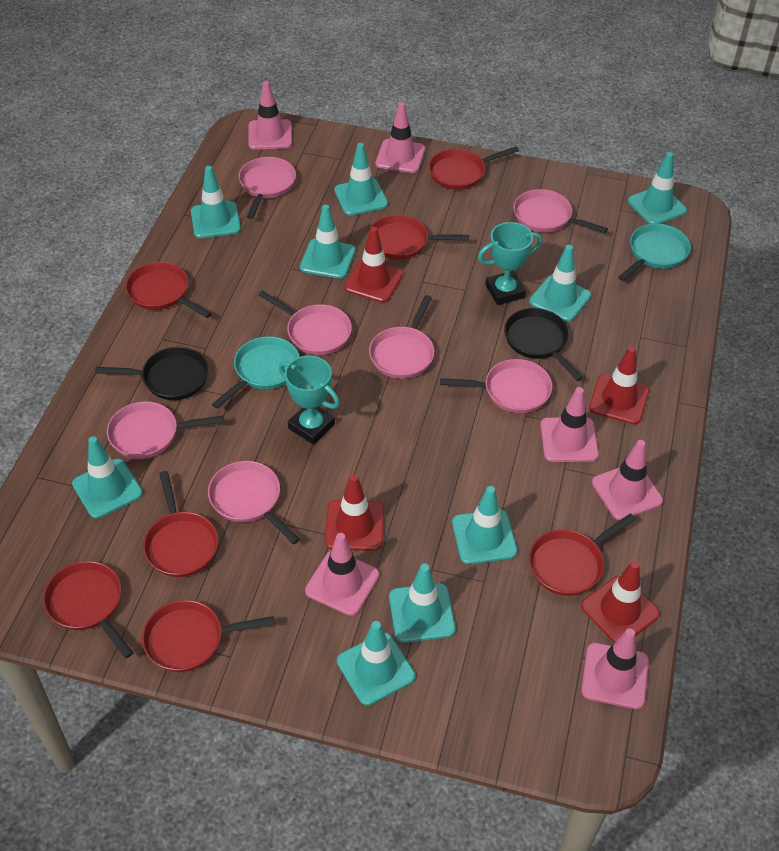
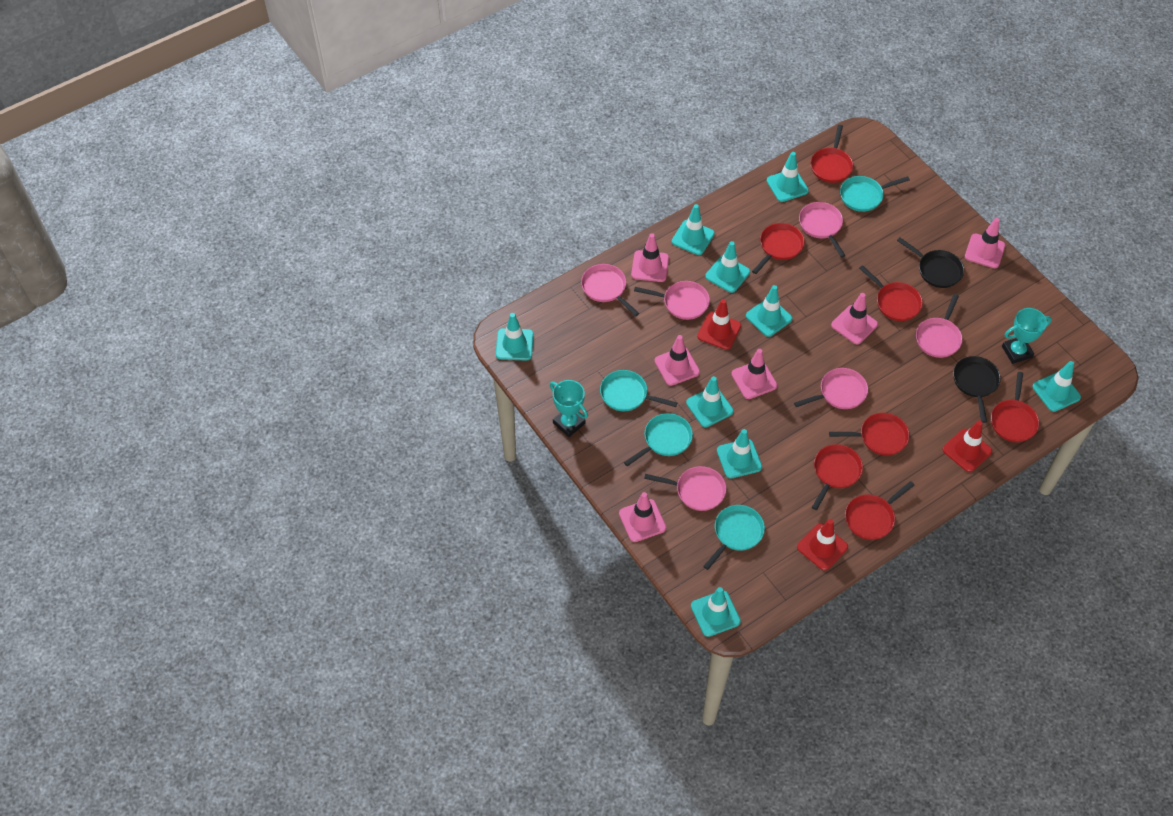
pink pan: [107,402,224,459] [208,461,300,545] [239,157,296,219] [258,290,352,355] [369,295,435,379] [440,359,552,413] [514,189,608,233] = 7 -> [581,264,639,316] [634,281,710,320] [644,466,726,511] [794,368,868,409] [799,202,846,258] [916,294,962,358] = 6
red traffic cone: [325,474,384,551] [344,227,403,303] [581,561,660,642] [589,346,649,424] = 4 -> [697,299,741,350] [797,519,848,571] [942,421,992,472] = 3
turquoise pan: [212,336,300,409] [618,223,691,281] = 2 -> [600,370,677,411] [624,413,693,466] [703,505,765,570] [840,176,910,212] = 4

